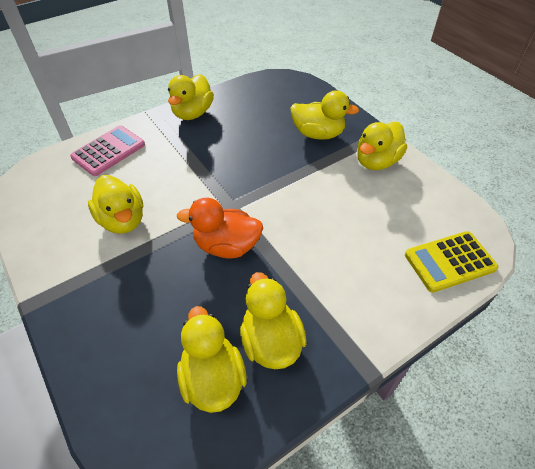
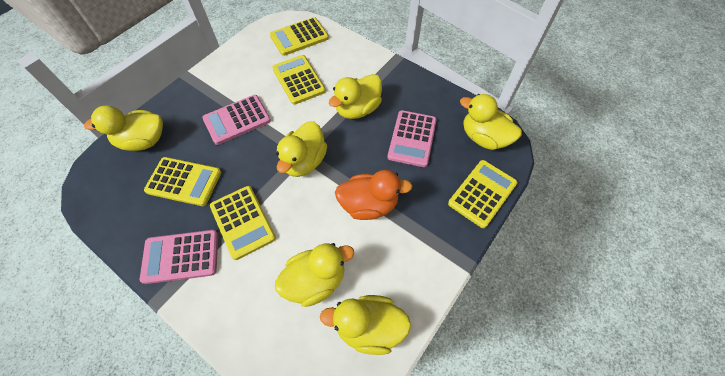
pink calculator: [70,126,145,176] = 1 -> [140,230,218,284] [202,95,271,145] [388,110,437,167] = 3
yellow calculator: [405,231,498,292] = 1 -> [144,157,221,206] [210,186,276,260] [270,17,329,56] [272,55,326,105] [448,160,518,228] = 5

